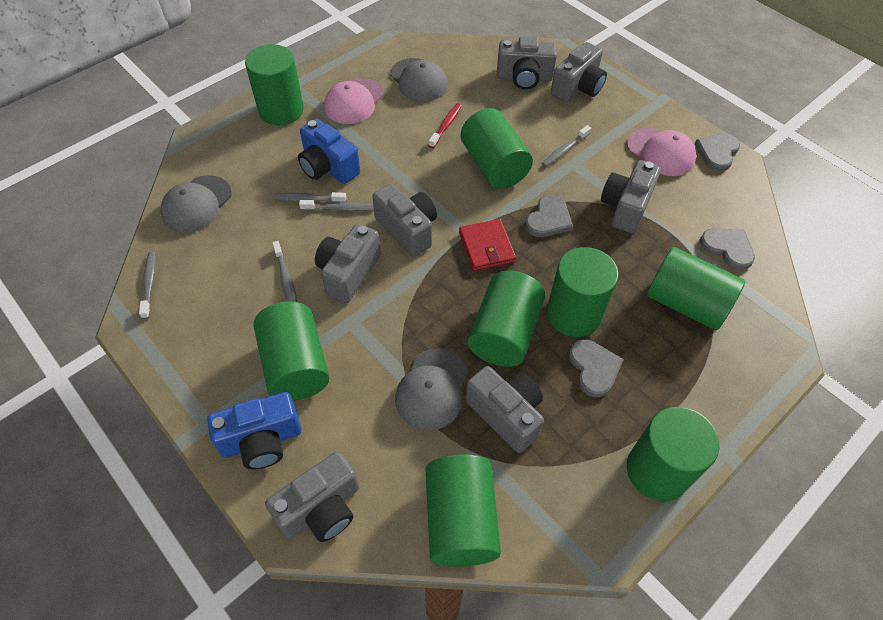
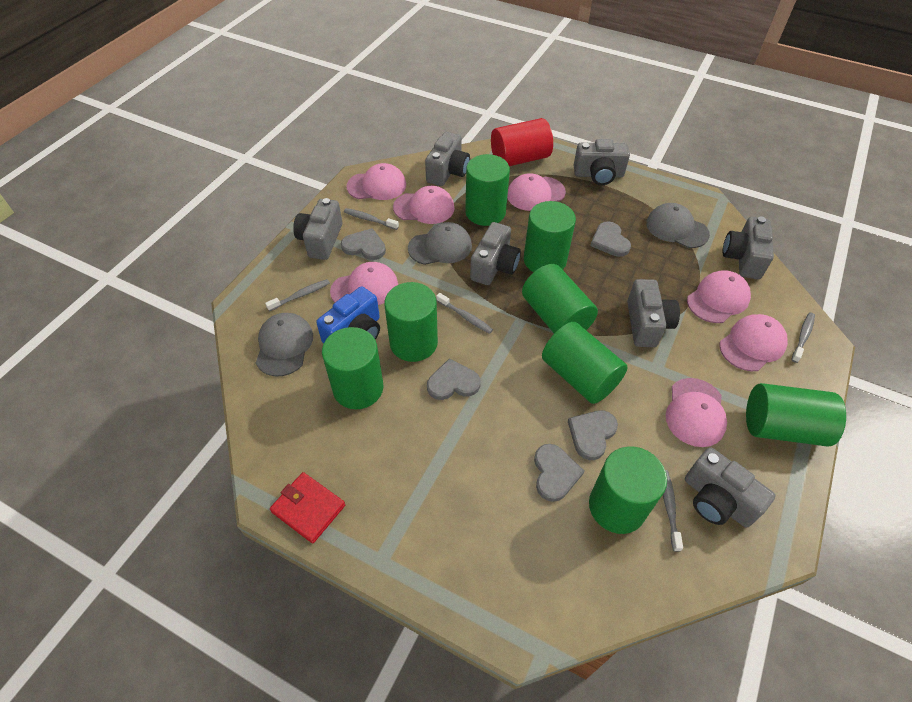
blue camera: [207,392,301,470] [298,118,360,184] = 2 -> [316,286,380,343] = 1
grey heart: [525,195,573,237] [569,339,624,397] [695,133,740,171] [700,228,755,270] = 4 -> [341,228,386,260] [427,358,481,400] [534,444,584,502] [568,410,618,460] [590,221,631,257] = 5
pink cap: [324,78,383,124] [627,128,697,176] = 2 -> [330,262,398,305] [346,163,406,200] [393,186,455,224] [507,173,566,211] [666,378,727,447] [687,270,751,323] [720,314,788,371] = 7
red cylinder: none = 0 -> [491,118,553,166] = 1
red toothbrush: [429,103,462,148] = 1 -> none = 0

